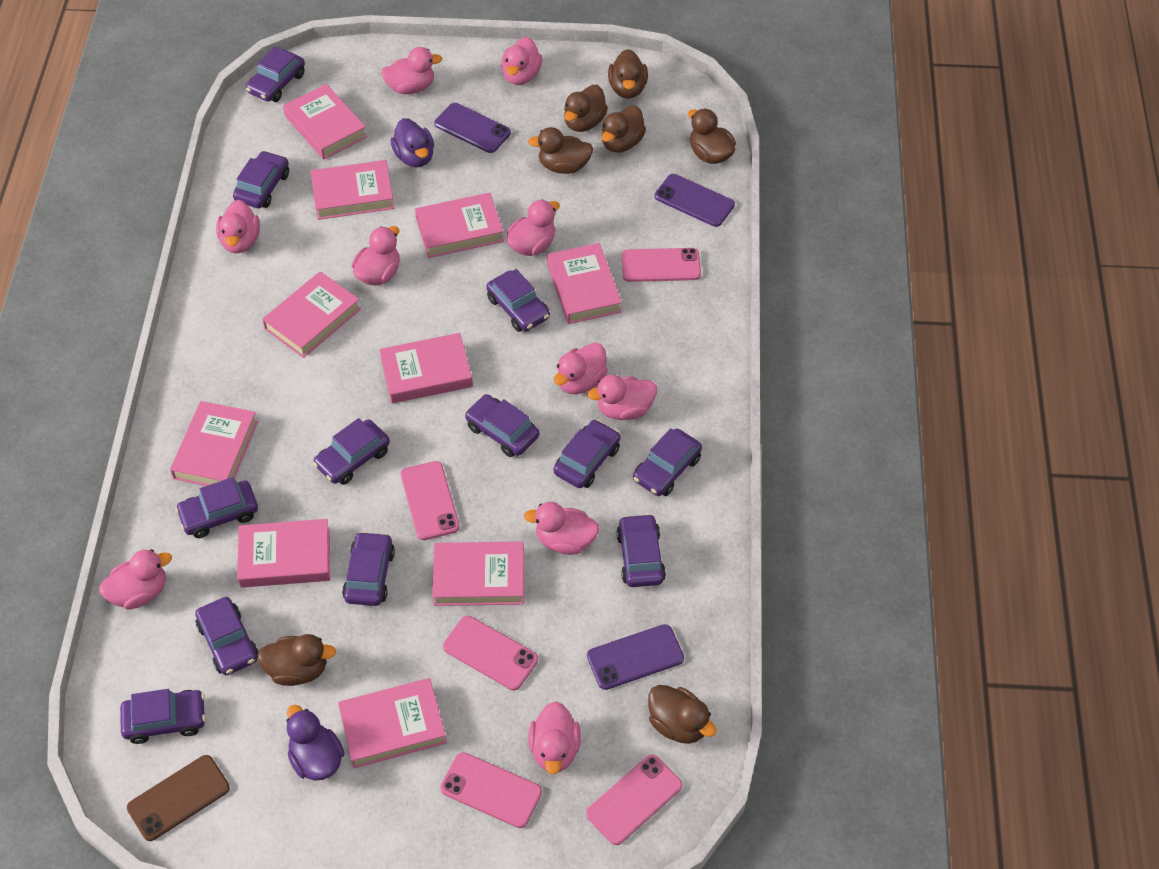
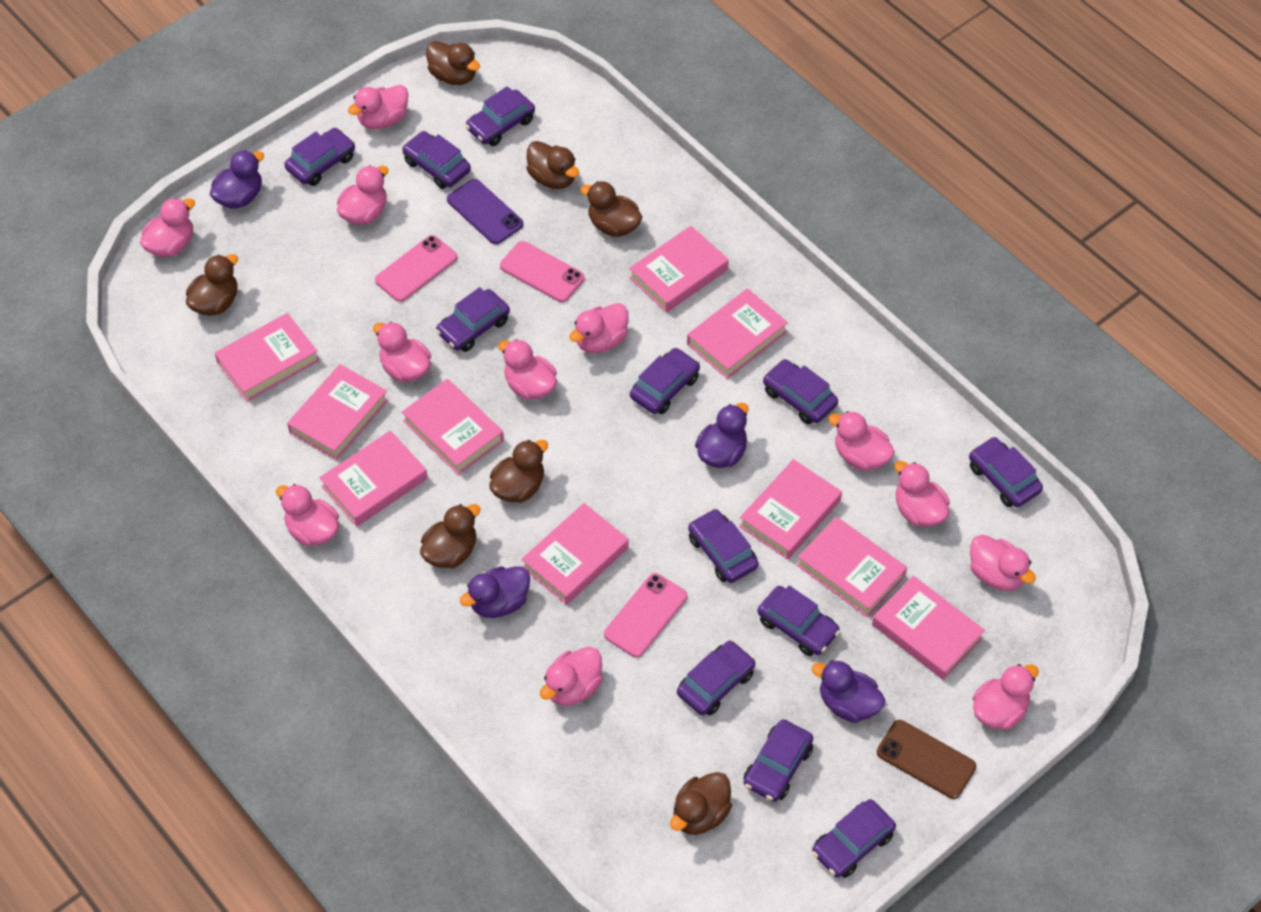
pink duck: [99,549,172,610] [216,200,260,253] [352,226,400,286] [381,47,442,94] [501,37,542,85] [507,199,560,256] [524,502,600,555] [528,701,581,775] [554,342,608,394] [587,375,657,420] = 10 -> [140,198,195,257] [276,484,339,546] [337,165,388,225] [348,85,408,129] [373,322,431,382] [498,339,557,400] [540,647,603,706] [569,303,628,353] [828,411,895,471] [895,461,950,527] [970,535,1036,591] [972,664,1039,730] = 12
pink phone: [401,461,460,540] [440,752,542,828] [443,616,538,691] [586,755,682,845] [622,248,701,282] = 5 -> [375,235,457,302] [500,241,585,302] [604,573,687,657] = 3
purple duck: [286,705,344,781] [391,118,434,167] = 2 -> [209,150,264,209] [460,566,530,618] [695,403,749,468] [812,660,885,723] = 4
purple phone: [434,103,511,153] [587,624,684,690] [655,174,735,227] = 3 -> [447,179,523,244] = 1

